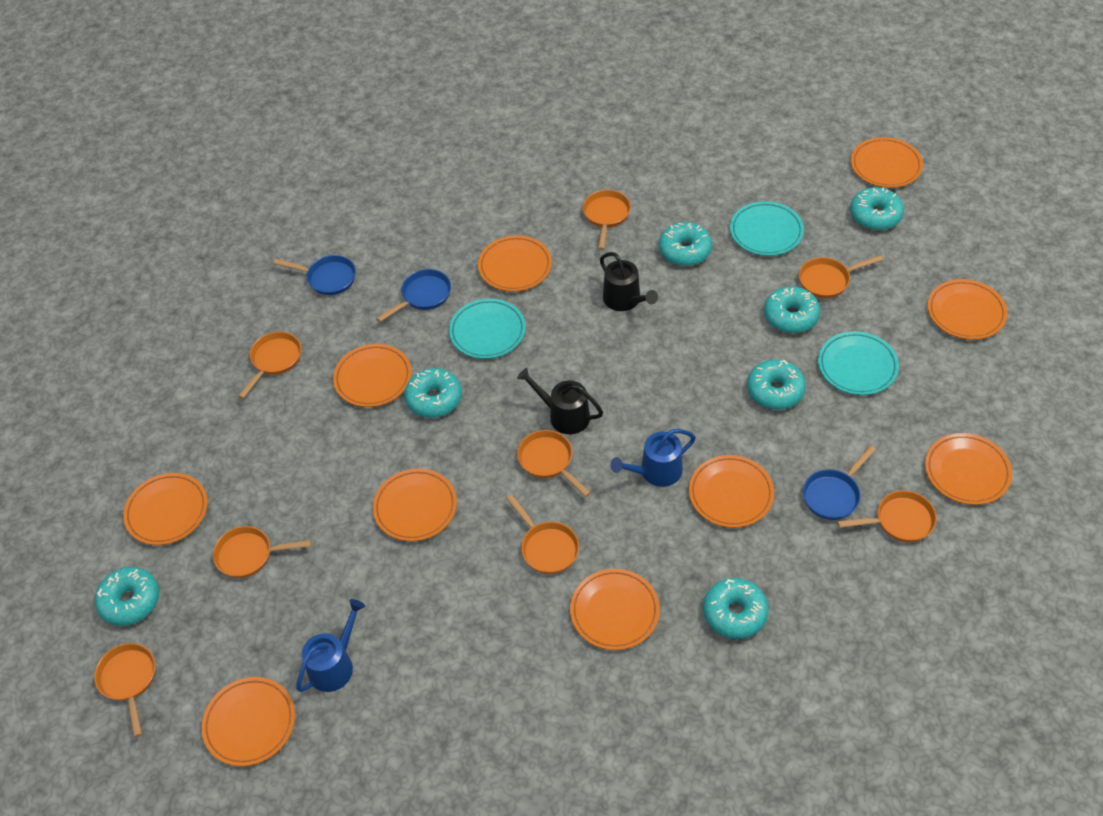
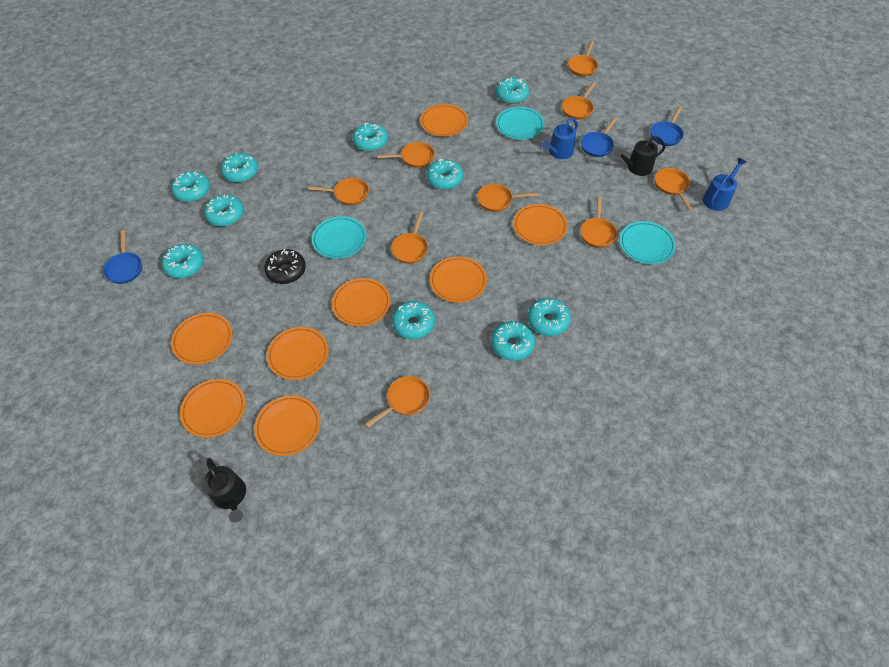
black donut: none = 0 -> [264,249,306,284] = 1
orange pan: [94,643,155,737] [213,526,312,578] [238,331,301,399] [506,495,579,574] [517,430,591,497] [583,190,631,250] [799,255,883,298] [837,491,937,542] = 8 -> [308,178,369,205] [365,376,430,427] [377,142,435,168] [391,212,428,264] [477,184,538,212] [562,82,596,120] [568,41,598,77] [580,196,617,248] [655,168,693,210] = 9
orange plate: [123,473,208,545] [202,677,295,766] [333,344,412,407] [373,469,457,541] [478,235,552,292] [570,569,660,650] [689,455,774,528] [851,137,923,188] [925,433,1012,505] [928,279,1007,340] = 10 -> [171,313,233,365] [180,379,246,438] [254,395,320,456] [267,327,329,380] [332,278,391,327] [420,104,468,137] [430,256,487,303] [513,204,568,245] = 8
turquoise donut: [95,567,159,626] [404,368,462,418] [659,222,712,266] [703,578,769,639] [747,359,806,410] [764,286,820,333] [850,187,904,230] = 7 -> [162,244,204,278] [171,171,210,202] [204,194,244,227] [221,153,258,183] [352,123,388,152] [392,301,435,339] [426,159,463,190] [491,321,535,361] [496,77,529,104] [527,298,571,336] = 10

